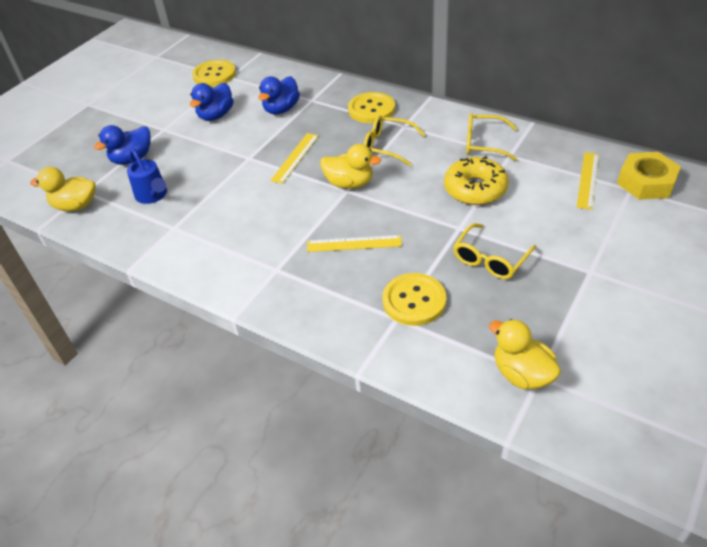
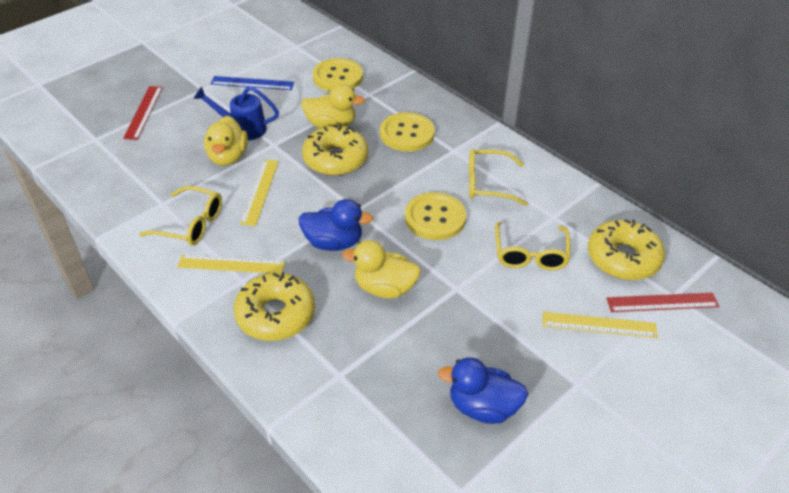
blue duck: [94,125,151,165] [190,83,234,121] [258,76,300,114] = 3 -> [299,199,373,251] [438,357,528,424] = 2
blue ruler: none = 0 -> [211,76,294,90] = 1
red ruler: none = 0 -> [123,86,163,140] [607,293,719,312] = 2
yellow donut: [444,156,509,205] = 1 -> [234,272,315,341] [302,124,368,176] [588,219,665,280] = 3
yellow nut: [617,152,681,200] = 1 -> none = 0

